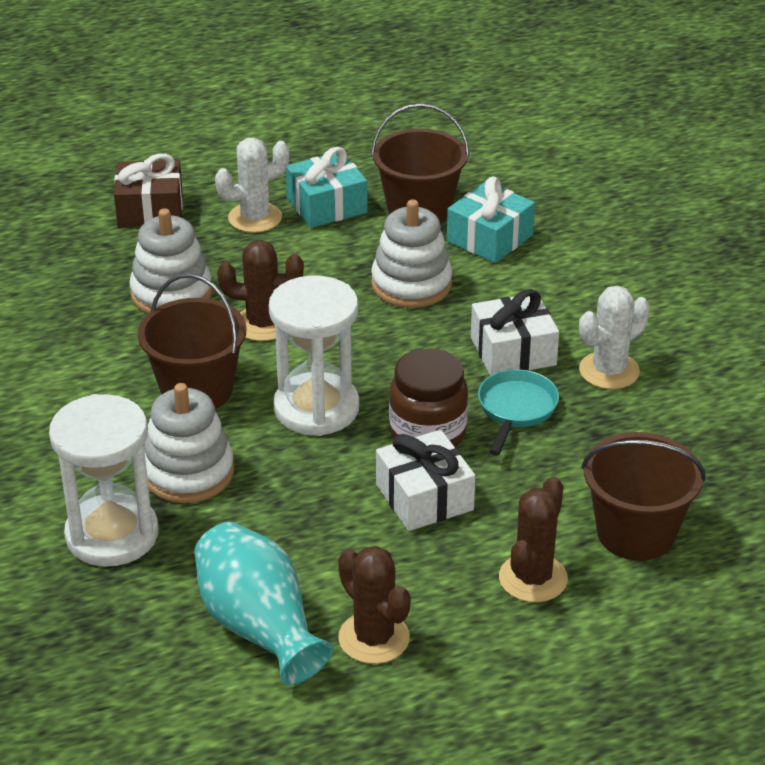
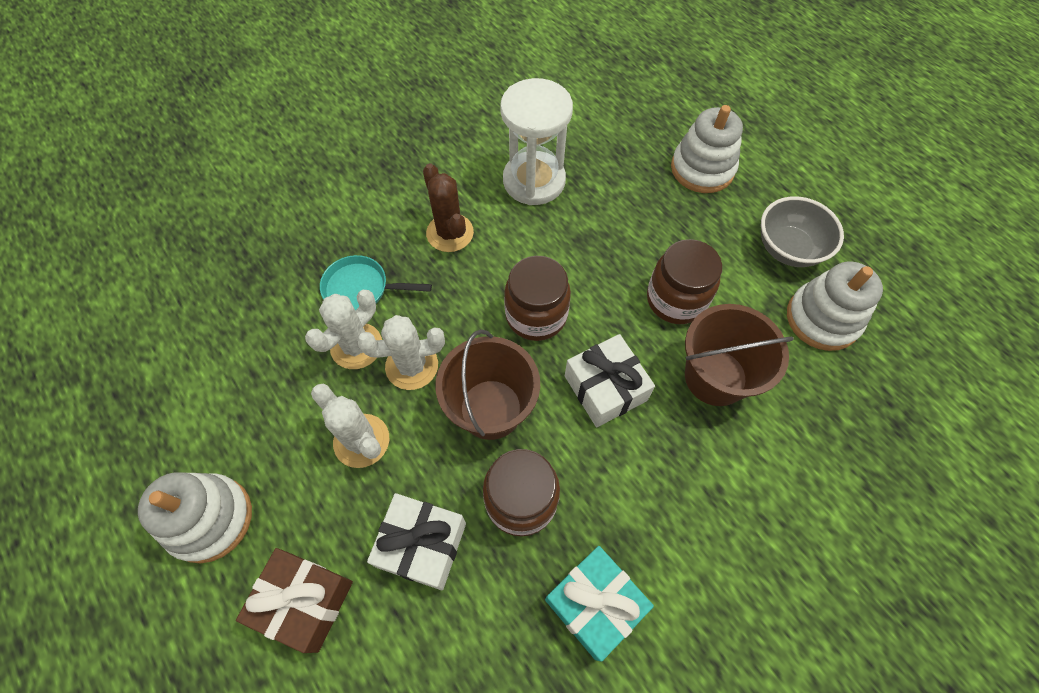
brown bucket: [138,274,246,409] [371,103,469,224] [581,432,706,561] = 3 -> [435,329,540,440] [685,304,794,406] = 2
brown cactus: [217,240,304,341] [338,546,411,664] [499,477,568,603] = 3 -> [423,163,474,252] = 1
brown jar: [389,348,468,447] = 1 -> [483,449,560,536] [504,256,571,341] [647,239,722,324] = 3
grey bowl: none = 0 -> [761,196,844,267] = 1
turquoise gift: [286,147,367,228] [447,177,535,263] = 2 -> [545,546,654,662] = 1
turquoise vase: [194,522,333,685] = 1 -> none = 0
white cactus: [215,138,290,233] [579,286,650,389] = 2 -> [305,290,382,369] [311,384,389,468] [357,315,445,390] = 3
white hourglass: [49,394,158,567] [269,276,359,436] = 2 -> [500,78,573,205] = 1

